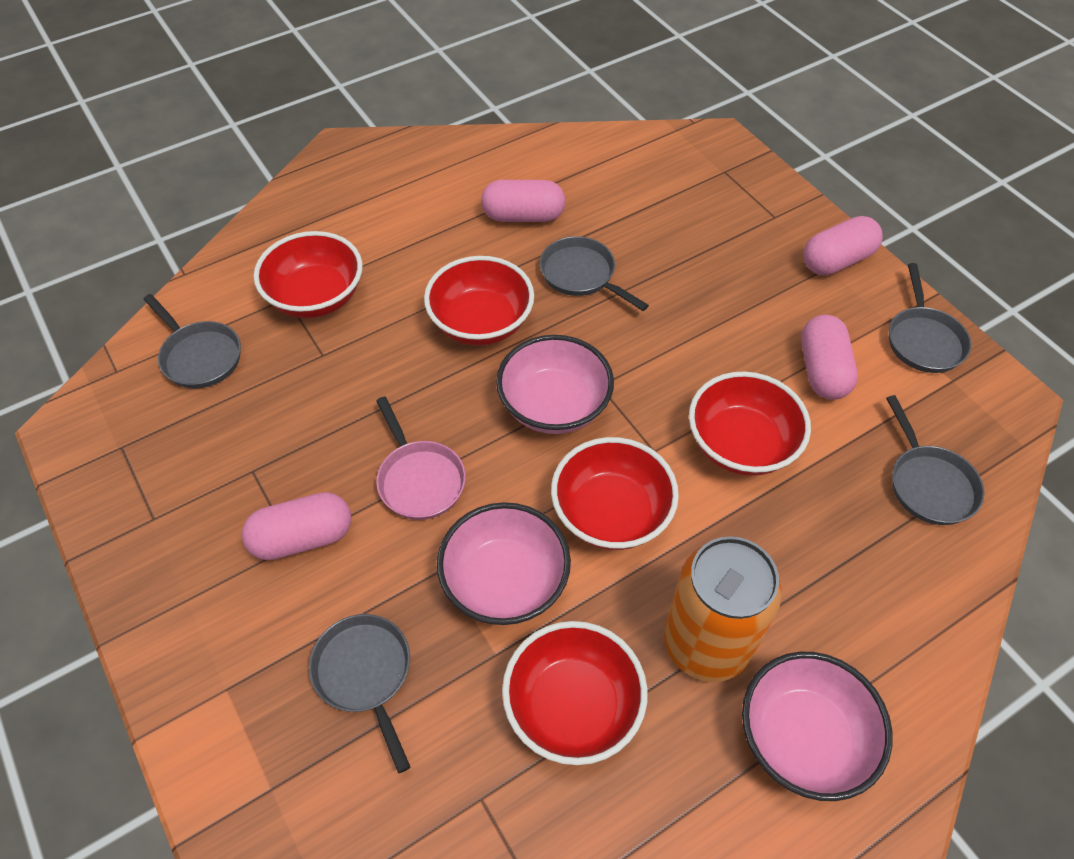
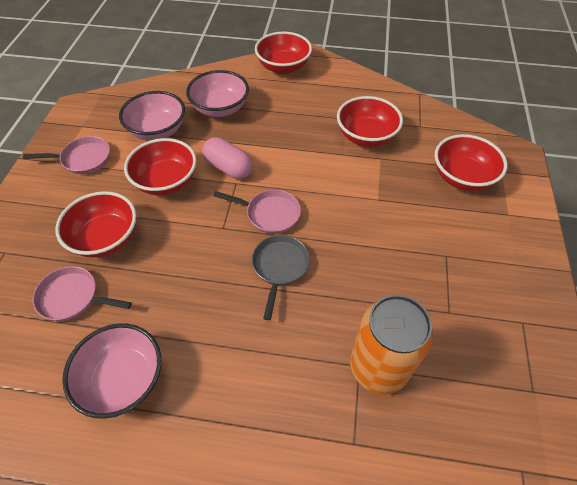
grey pan: [143,294,241,388] [309,614,410,773] [540,236,649,311] [886,395,985,525] [889,263,971,373] = 5 -> [252,235,310,320] = 1
pink capsule: [242,492,351,560] [481,180,565,222] [801,315,858,400] [803,216,882,275] = 4 -> [202,137,253,179] = 1
pink pan: [376,396,466,520] = 1 -> [23,136,110,174] [33,266,132,321] [213,189,301,234] = 3

